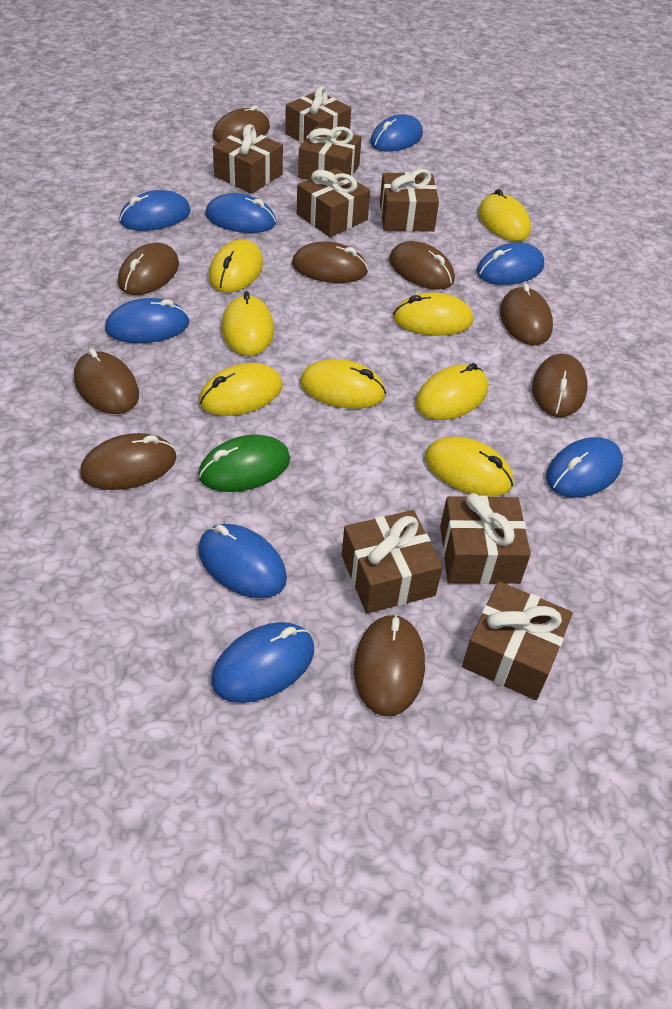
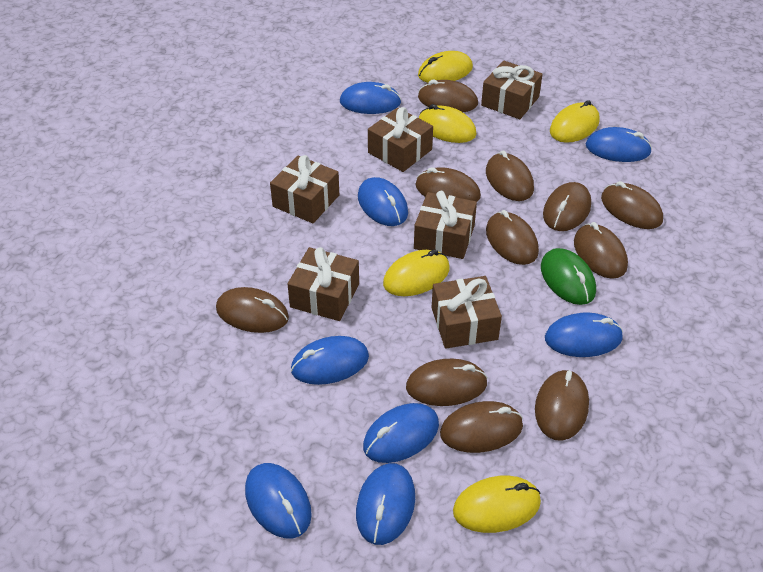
brown gift: [213,124,283,194] [285,86,351,143] [297,168,370,237] [298,126,362,180] [342,510,443,613] [380,169,439,232] [440,493,531,584] [462,581,573,700] = 8 -> [270,155,339,223] [287,247,359,321] [368,107,433,172] [414,191,477,259] [432,276,502,349] [481,60,543,119] = 6
brown mouse: [74,348,139,414] [80,433,176,490] [118,243,179,295] [213,105,270,143] [292,241,368,283] [354,614,425,716] [389,241,455,290] [500,283,553,345] [532,354,588,417] = 9 -> [216,287,289,333] [406,359,488,406] [415,167,481,202] [418,80,478,112] [440,401,523,453] [486,150,534,201] [486,210,539,265] [535,370,589,441] [543,182,591,231] [574,222,628,279] [601,181,663,229] = 11
yellow mouse: [199,363,283,416] [209,239,263,293] [222,291,274,356] [300,359,386,409] [393,293,473,336] [415,363,488,420] [425,436,513,497] [478,189,531,241] = 8 -> [383,250,450,296] [418,51,473,83] [419,104,477,143] [453,476,541,533] [550,100,600,143] = 5

